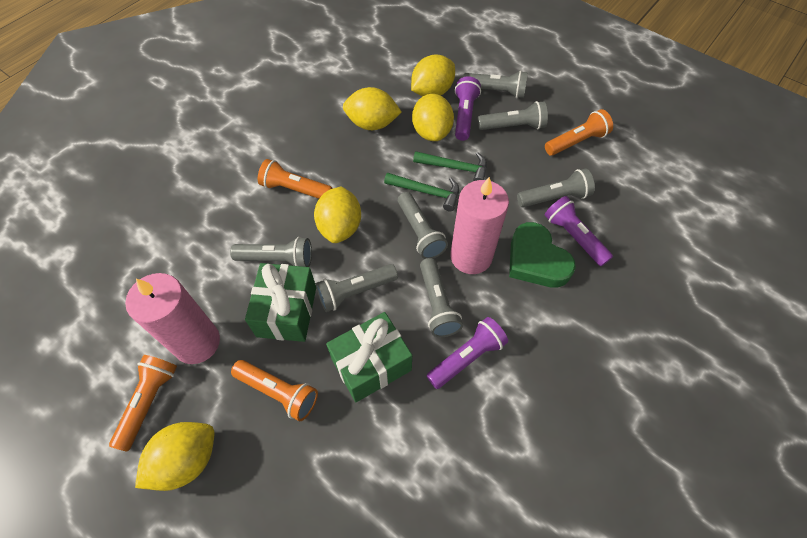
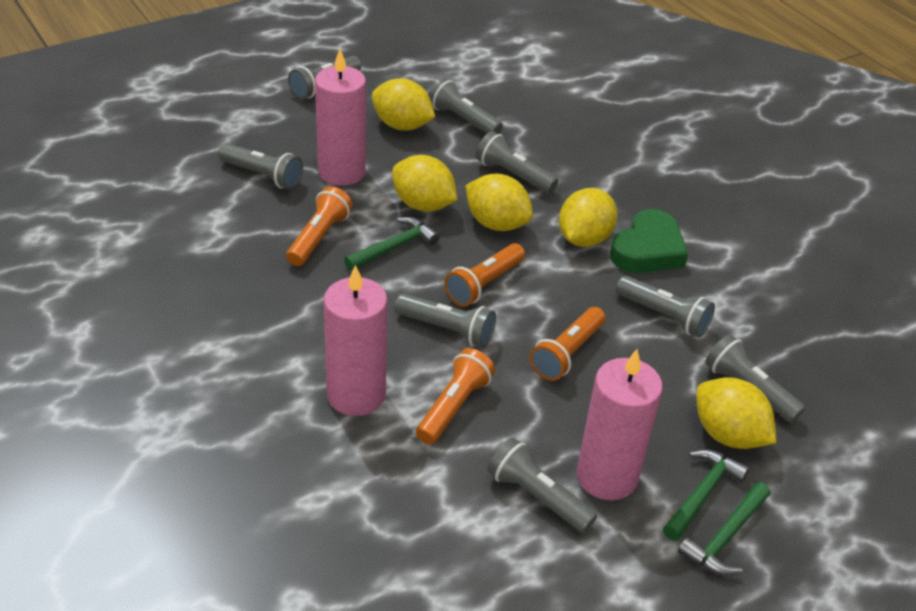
green gift: [245,263,316,342] [326,312,412,402] = 2 -> none = 0
green hammer: [384,173,459,212] [413,151,487,181] = 2 -> [344,217,440,271] [663,449,750,541] [678,482,771,575] = 3
grey flashlight: [230,237,312,267] [316,264,398,312] [398,192,448,259] [420,258,463,337] [463,71,528,98] [478,101,548,130] [517,169,595,207] = 7 -> [218,143,303,189] [288,56,362,100] [395,293,496,348] [428,77,503,134] [476,131,558,193] [487,437,597,533] [616,276,715,337] [705,334,805,423] = 8
pink candle: [125,273,220,364] [450,177,509,274] = 2 -> [315,49,366,186] [323,265,388,416] [577,349,663,500] = 3
purple flashlight: [426,317,508,389] [455,76,481,141] [545,196,613,266] = 3 -> none = 0

